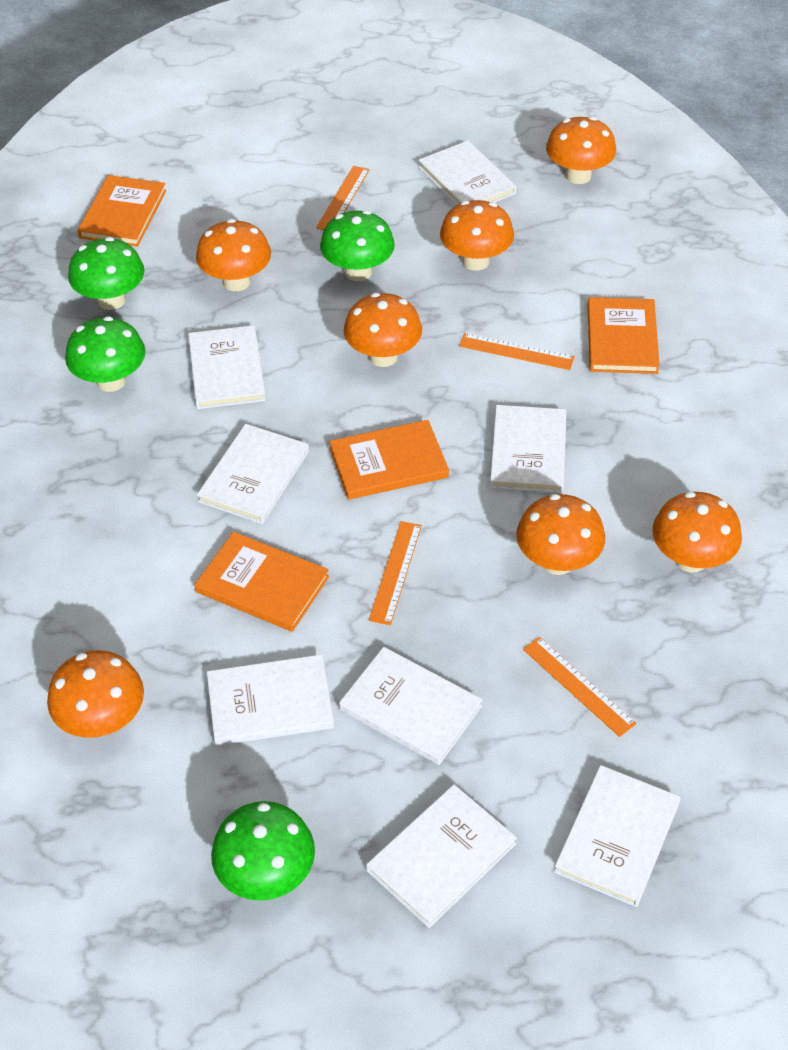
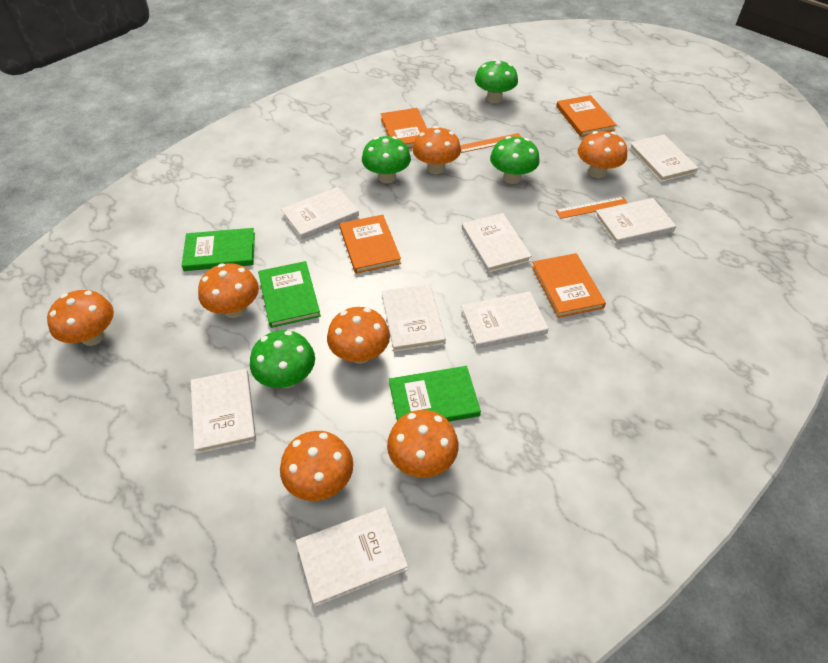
green book: none = 0 -> [182,228,255,271] [258,261,321,328] [389,366,481,422] = 3
orange ruler: [316,166,370,230] [369,521,422,625] [459,333,575,370] [523,637,636,737] = 4 -> [460,133,521,153] [556,197,628,219] = 2

